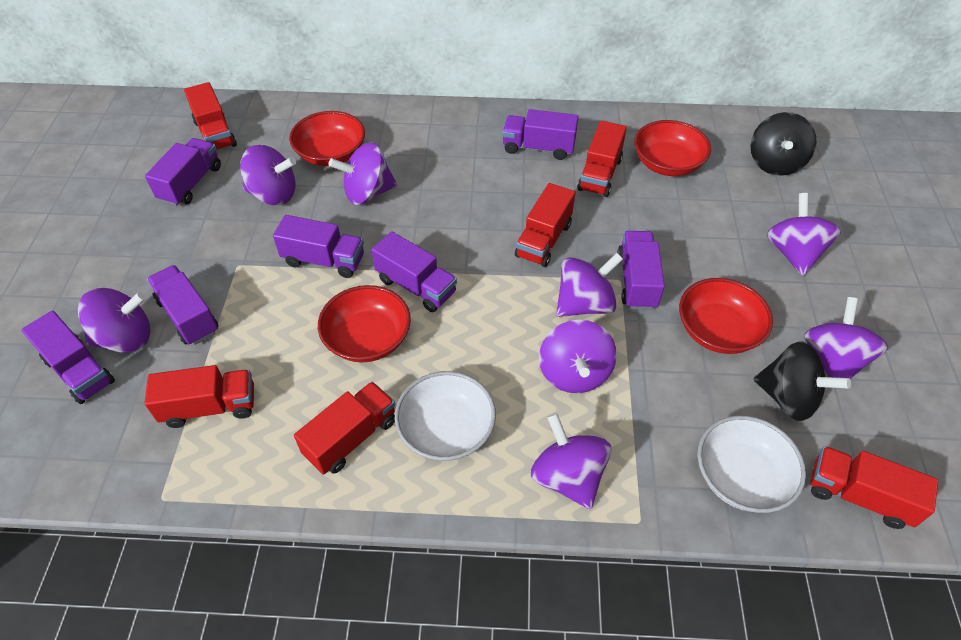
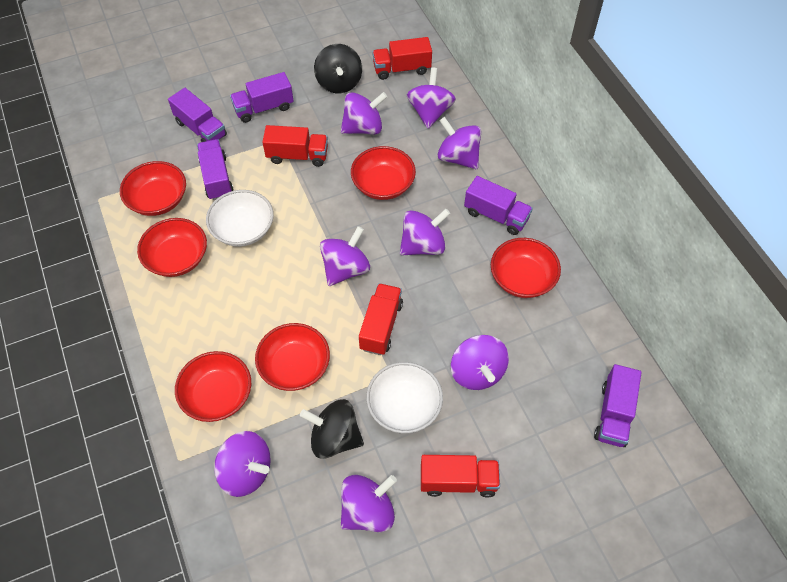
purple truck: [21,311,115,404] [145,138,221,206] [147,265,218,345] [273,215,364,278] [372,231,457,312] [502,109,578,160] [617,231,665,310] = 7 -> [168,88,227,142] [197,139,234,200] [230,72,294,123] [464,176,533,235] [594,364,642,447] = 5
red bowl: [289,111,365,166] [318,285,411,362] [634,120,711,176] [679,278,773,354] = 4 -> [120,161,186,216] [137,218,207,277] [175,351,251,422] [255,323,330,391] [351,146,416,200] [491,238,561,298] = 6
red truck: [145,365,254,428] [184,82,237,151] [294,382,395,475] [515,183,575,267] [577,121,627,197] [811,446,938,529] = 6 -> [262,125,328,167] [359,283,403,355] [372,37,432,80] [421,455,500,498] = 4

